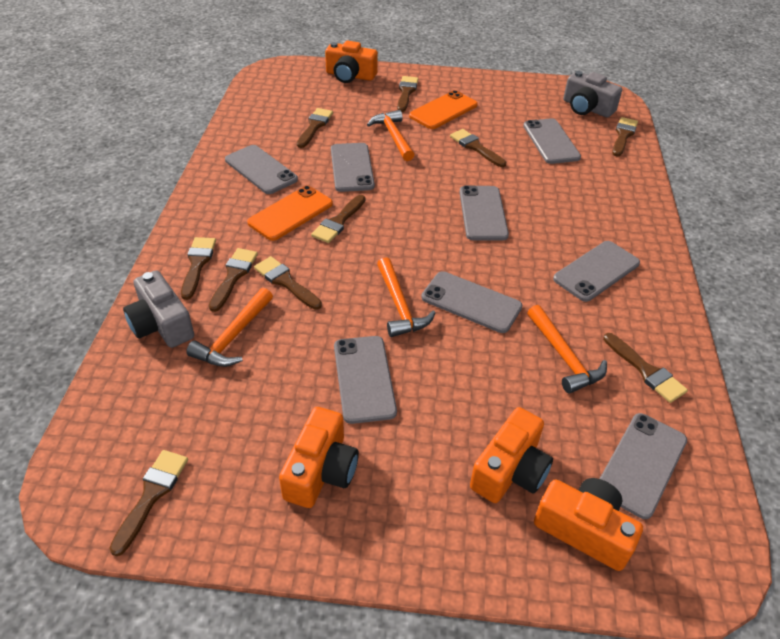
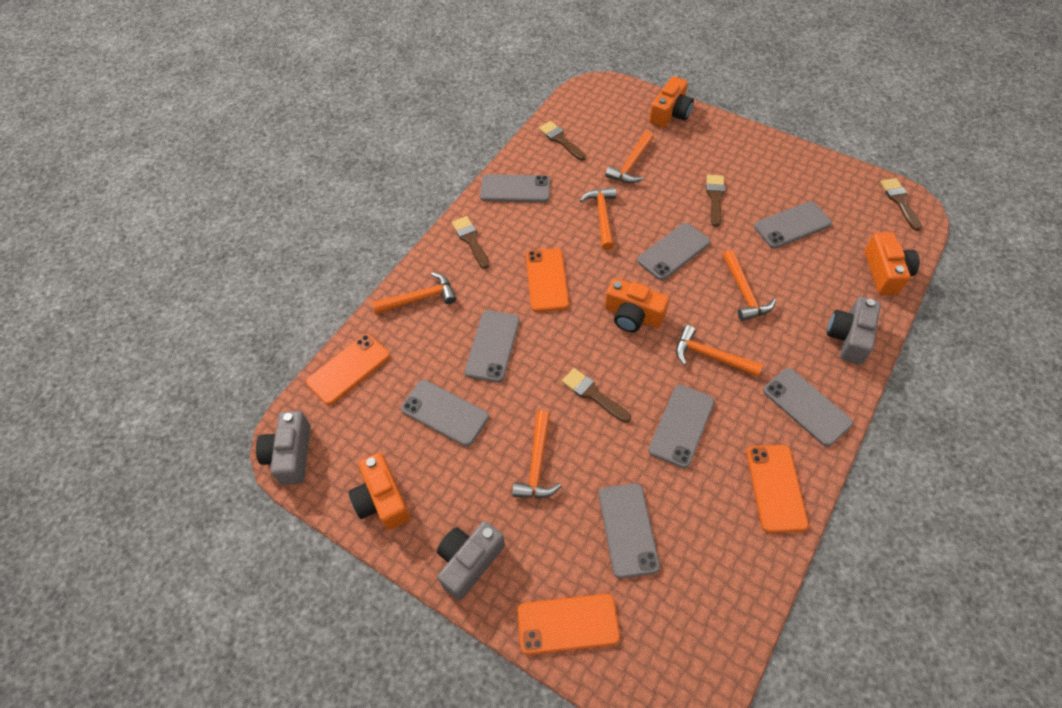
brown brush: [109,450,188,556] [181,237,216,300] [209,248,258,312] [254,256,322,310] [297,108,333,148] [311,195,365,243] [397,76,418,112] [450,129,506,167] [603,333,688,403] [612,117,638,157] = 10 -> [452,216,490,269] [539,121,586,161] [562,368,631,423] [706,175,725,227] [880,178,922,231] = 5
grey camera: [123,270,194,348] [563,71,622,118] = 2 -> [256,411,311,485] [437,521,505,600] [827,297,881,365] = 3
orange hammer: [186,288,273,367] [367,110,414,161] [377,257,435,337] [527,305,607,394] = 4 -> [372,272,456,314] [512,410,561,498] [580,187,616,250] [605,131,654,183] [676,325,763,377] [723,250,776,321] = 6
orange phone: [247,185,333,241] [409,90,478,129] = 2 -> [306,334,390,405] [517,594,620,655] [526,248,569,312] [747,445,809,533] = 4

